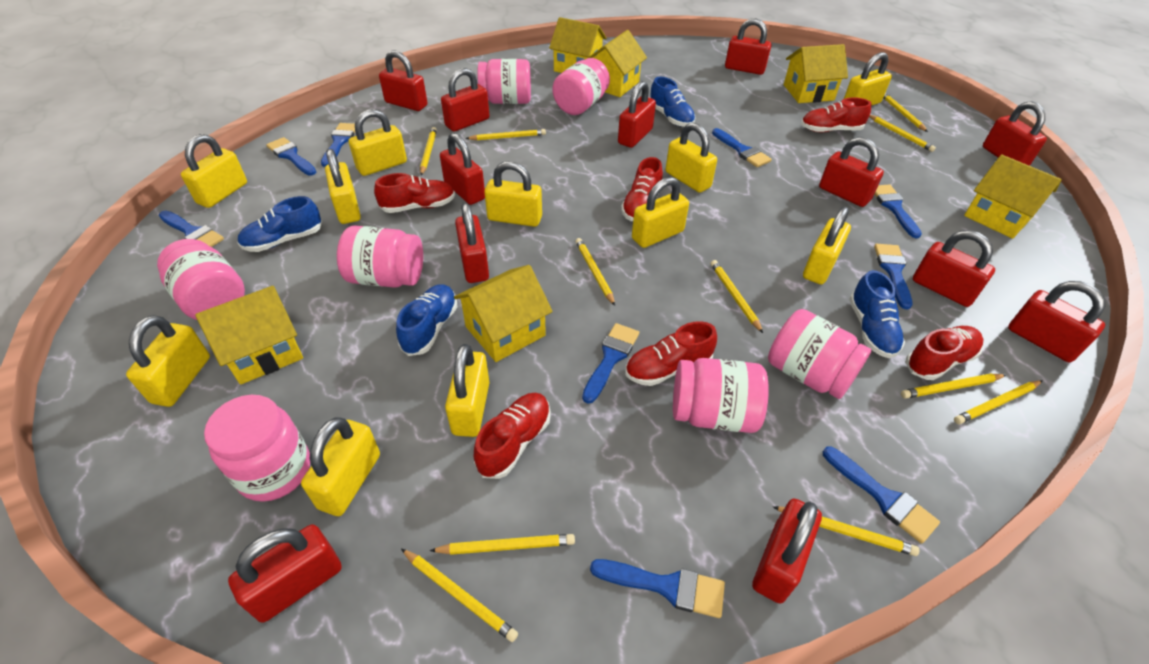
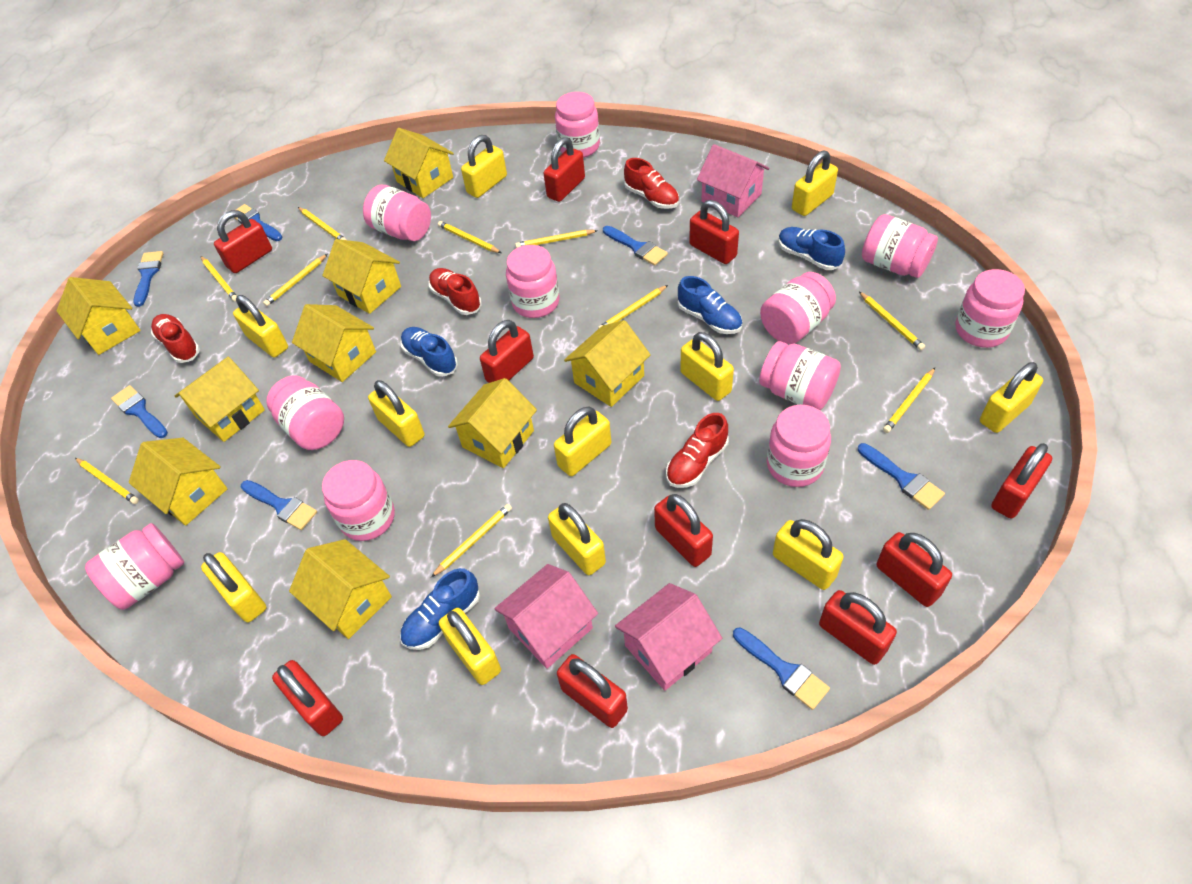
blue brush: [159,210,224,247] [266,137,316,176] [321,123,355,167] [582,323,639,404] [590,559,725,618] [712,128,772,167] [823,447,940,544] [874,244,912,309] [875,184,922,238] = 9 -> [111,385,168,438] [133,251,164,307] [233,204,282,241] [241,480,317,530] [603,226,668,266] [733,628,830,710] [858,443,945,510] = 7
pink house: none = 0 -> [494,564,598,669] [615,583,722,691] [697,144,769,217] = 3
pink jar: [157,239,245,320] [204,395,310,502] [337,226,423,288] [478,59,531,104] [552,58,610,115] [673,358,769,433] [768,309,871,399] = 7 -> [85,523,184,610] [266,375,344,450] [322,460,395,541] [363,185,431,241] [506,245,560,318] [555,92,600,158] [759,341,841,410] [760,272,836,344] [767,405,831,487] [862,214,938,278] [956,269,1025,348] = 11
red padlock: [228,524,342,622] [379,51,428,111] [440,133,485,205] [441,68,490,132] [455,203,489,283] [618,81,656,148] [725,19,772,75] [752,499,822,604] [819,137,884,207] [913,230,995,307] [983,101,1047,166] [1008,281,1105,362] = 12 -> [214,210,272,273] [272,660,343,736] [480,320,534,383] [543,137,585,202] [557,654,628,728] [654,494,713,567] [689,200,739,264] [819,590,897,665] [876,532,952,607] [991,443,1052,518] = 10
red shoe: [374,173,455,213] [474,392,551,479] [621,157,663,221] [625,321,717,386] [801,97,871,132] [906,326,984,380] = 6 -> [151,314,200,363] [429,268,482,315] [624,158,679,209] [666,413,729,488] = 4
yellow house: [195,286,303,385] [454,265,553,362] [549,17,607,73] [588,30,647,97] [784,44,848,103] [964,154,1062,239] = 6 -> [57,277,141,355] [129,438,228,526] [175,357,265,442] [289,539,392,639] [292,304,376,382] [322,239,401,314] [384,128,454,198] [448,378,537,468] [564,320,651,407] = 9
yellow pencil: [401,549,518,642] [420,127,437,175] [430,534,575,555] [466,129,546,140] [575,238,615,306] [711,260,763,333] [773,506,919,556] [869,115,936,152] [883,93,928,132] [901,374,1006,399] [954,380,1043,424] = 11 -> [75,458,139,504] [201,256,237,302] [263,254,327,306] [298,207,347,240] [431,504,512,577] [438,221,501,253] [515,230,598,248] [598,285,668,329] [859,292,925,350] [883,368,935,433] = 10

